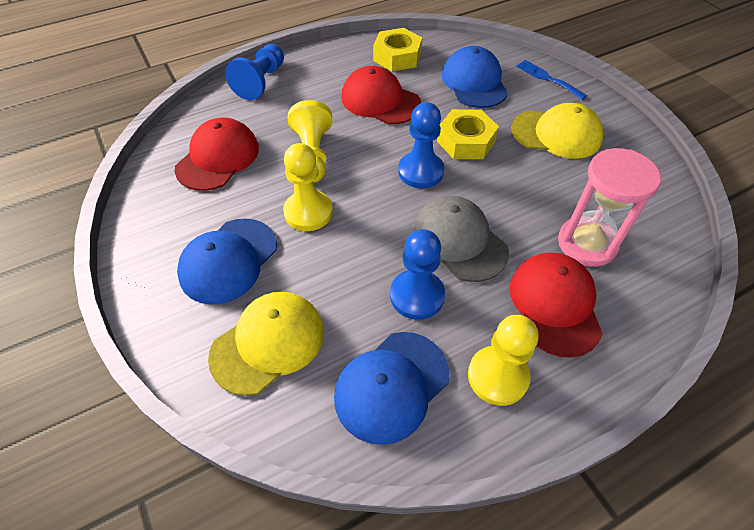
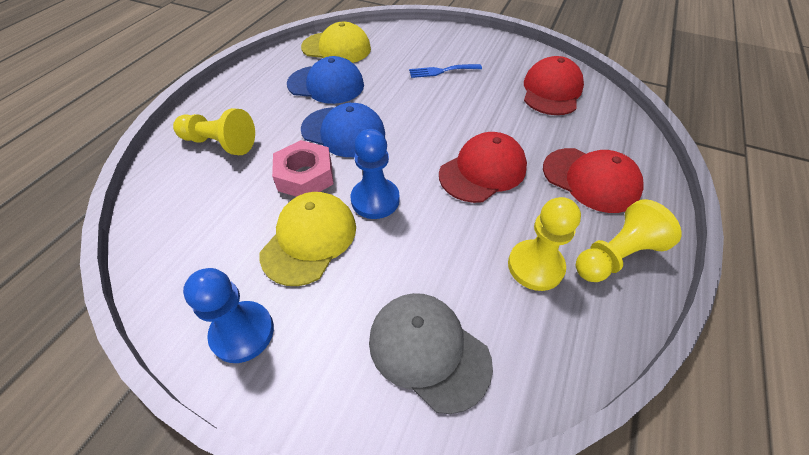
blue cap: [177,218,277,305] [334,332,449,445] [442,46,508,108] = 3 -> [287,56,364,104] [301,103,385,157] = 2
blue pawn: [225,44,284,100] [390,229,445,320] [398,102,444,188] = 3 -> [183,268,274,363] [351,129,400,219] = 2
pink hourglass: [558,148,661,267] = 1 -> none = 0
pink nut: none = 0 -> [272,140,333,197] = 1
yellow nut: [373,28,423,71] [437,109,499,159] = 2 -> none = 0

